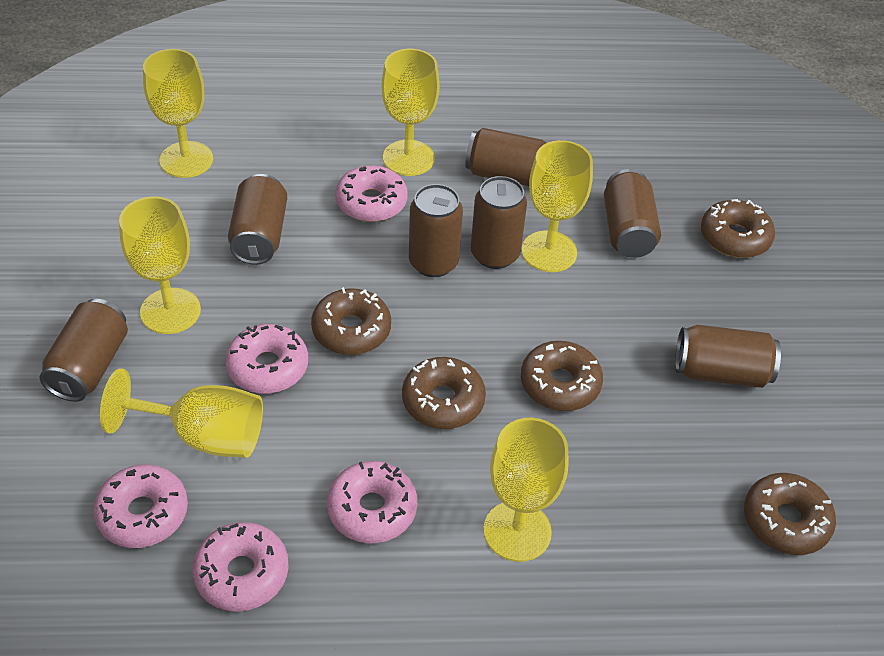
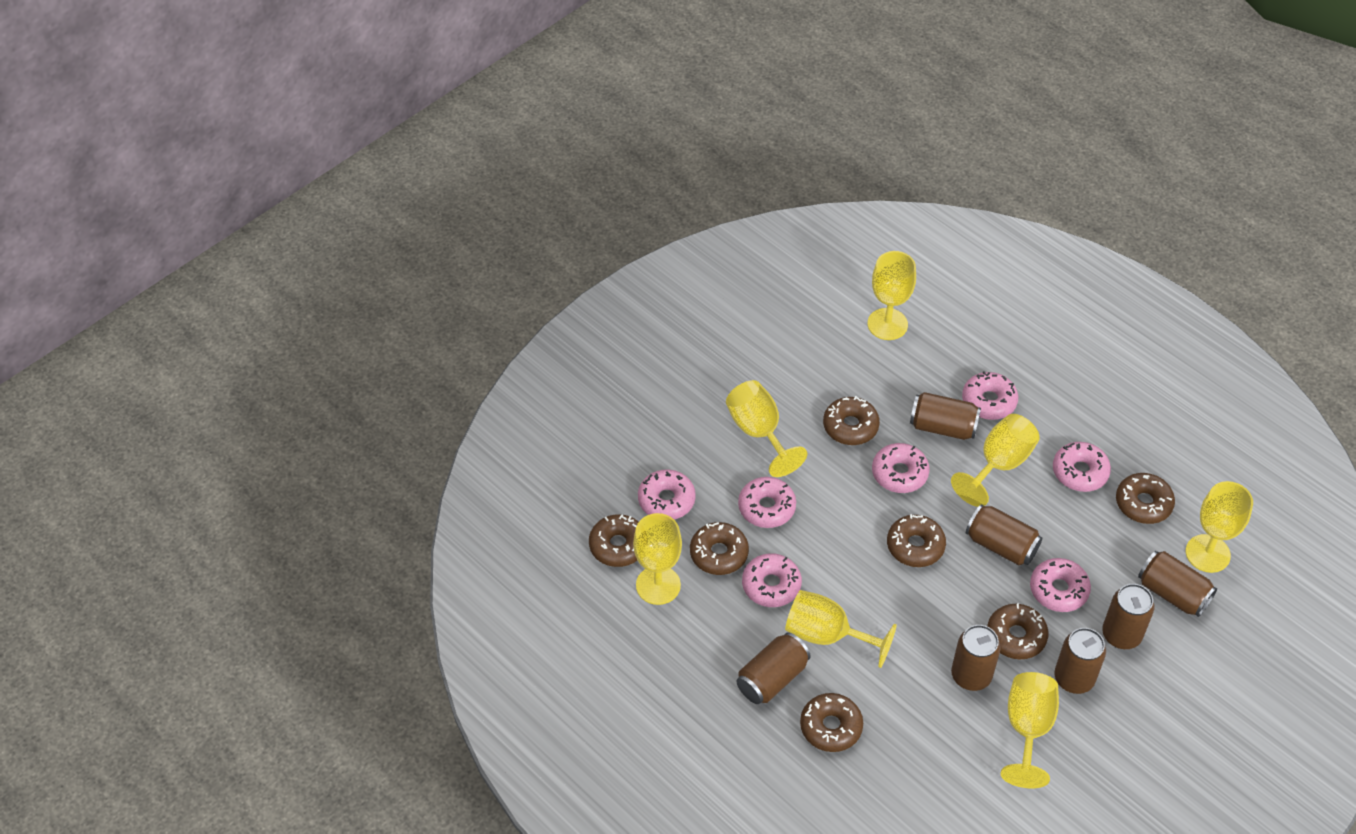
brown donut: [311,287,391,355] [402,357,486,429] [521,341,603,411] [701,199,775,258] [744,473,836,555] = 5 -> [589,514,639,567] [690,522,749,575] [800,693,863,752] [823,396,880,445] [887,514,946,567] [987,603,1048,659] [1116,473,1175,524] = 7
pink donut: [93,464,188,548] [192,522,289,612] [225,324,308,394] [327,461,417,543] [335,165,408,222] = 5 -> [638,470,696,520] [738,477,796,528] [742,553,802,607] [872,443,930,493] [962,371,1018,420] [1030,558,1091,612] [1053,442,1111,492] = 7
yellow goblet: [100,368,263,458] [119,196,201,334] [143,49,213,178] [382,49,439,176] [483,418,569,562] [522,140,593,272] = 6 -> [633,513,682,605] [726,380,808,477] [785,590,897,668] [867,251,916,340] [951,414,1040,507] [1001,672,1059,788] [1186,481,1253,573] = 7

